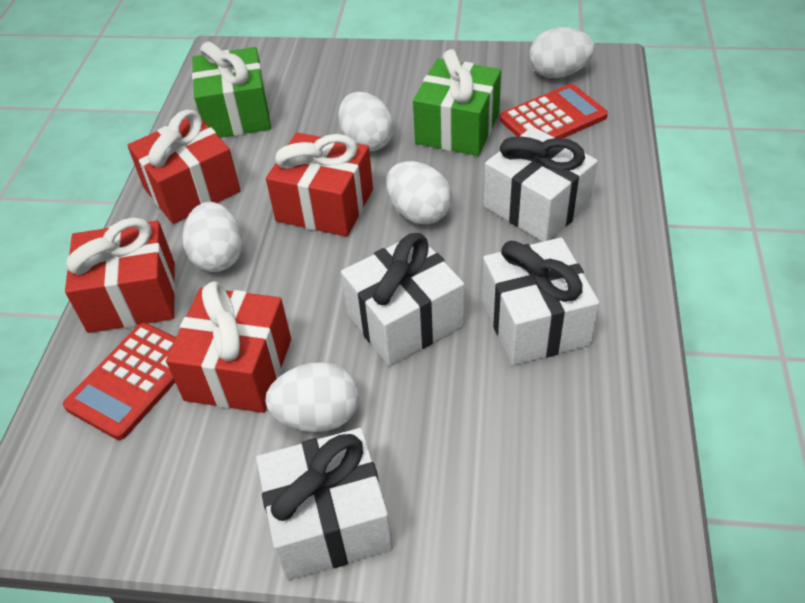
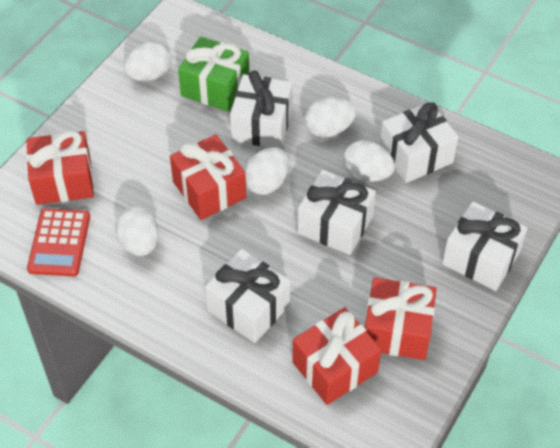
green gift: [192,41,271,138] [413,49,501,156] = 2 -> [178,36,249,112] = 1
red calculator: [63,323,176,440] [500,84,608,138] = 2 -> [27,208,90,276] = 1
white gift: [256,428,393,581] [341,233,464,366] [482,237,599,365] [484,127,598,242] = 4 -> [205,249,290,343] [230,71,293,149] [297,170,376,255] [380,102,459,183] [442,202,527,291] = 5

